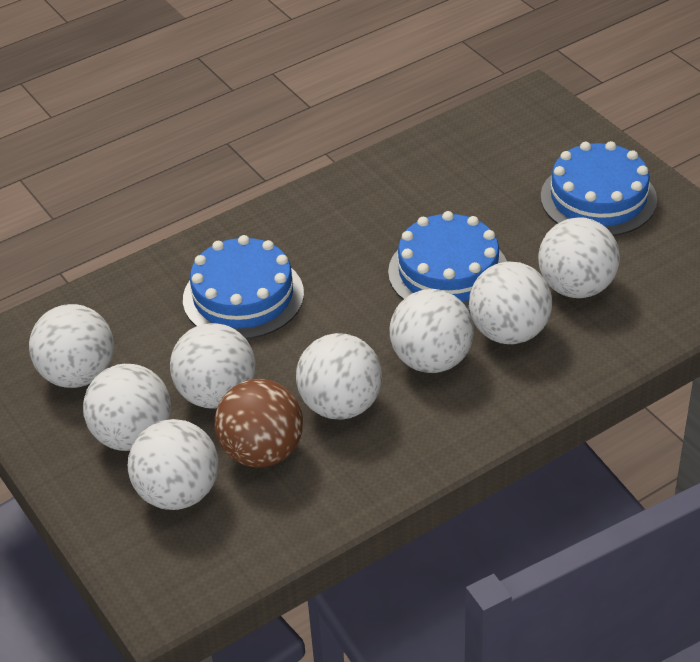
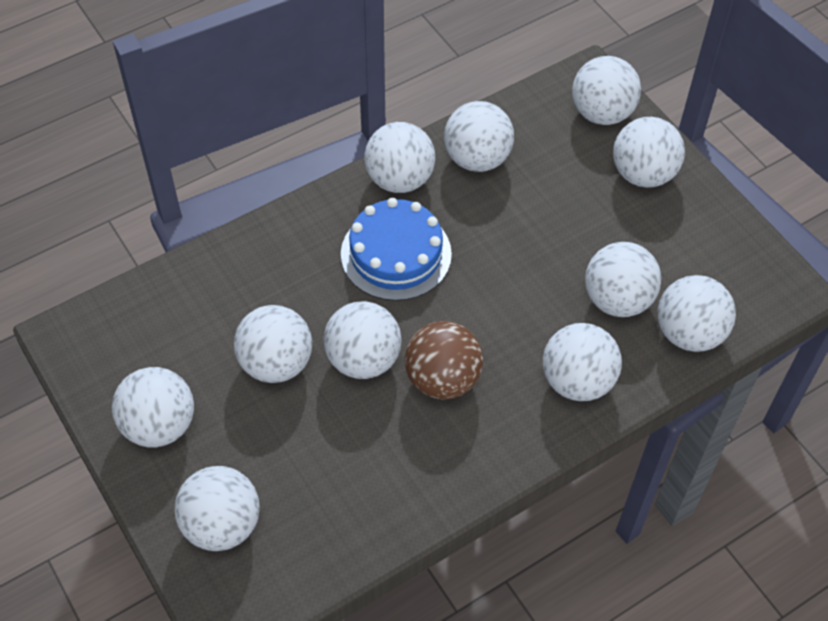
blue cake: [183,235,304,339] [388,211,507,311] [541,141,657,236] = 3 -> [341,198,452,301] = 1
white ball: [29,304,114,388] [83,364,171,451] [128,419,218,510] [170,323,255,409] [296,333,382,420] [390,289,474,373] [469,261,552,344] [538,217,620,298] = 8 -> [112,367,194,447] [175,466,260,551] [234,305,312,383] [324,301,401,379] [364,122,435,193] [444,101,514,172] [543,323,622,401] [572,56,641,125] [585,242,662,317] [613,117,685,188] [658,275,736,352] = 11

